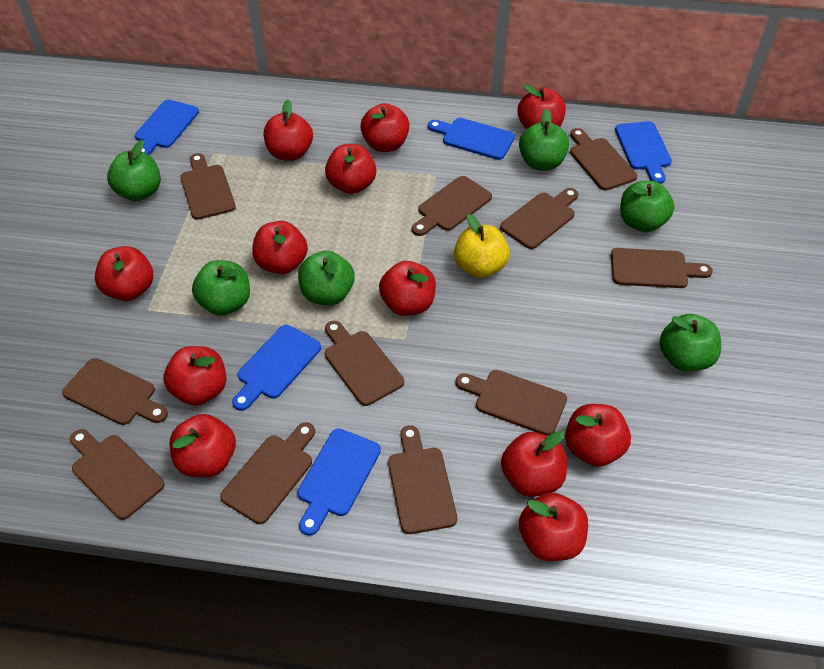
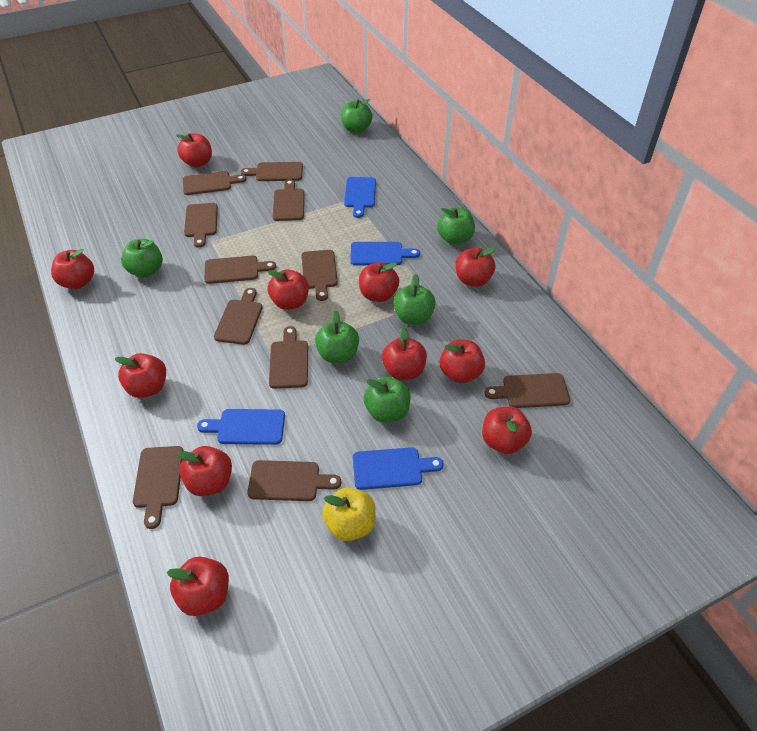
blue cutting board: [135,100,199,155] [232,325,321,411] [298,429,381,536] [428,118,515,160] [615,121,672,184] = 5 -> [197,409,285,445] [344,177,376,218] [350,242,420,265] [353,447,444,490] = 4
red apple: [95,246,153,301] [163,346,227,406] [170,414,236,477] [252,221,308,274] [264,100,313,161] [325,144,376,194] [360,103,409,152] [379,261,436,316] [501,430,567,497] [518,85,566,129] [519,492,588,561] [565,404,631,467] = 12 -> [51,249,94,289] [115,353,166,398] [167,557,229,616] [176,133,212,167] [177,446,232,496] [267,270,309,310] [359,262,399,302] [382,326,427,380] [440,340,485,383] [455,247,496,287] [482,407,532,454] = 11

